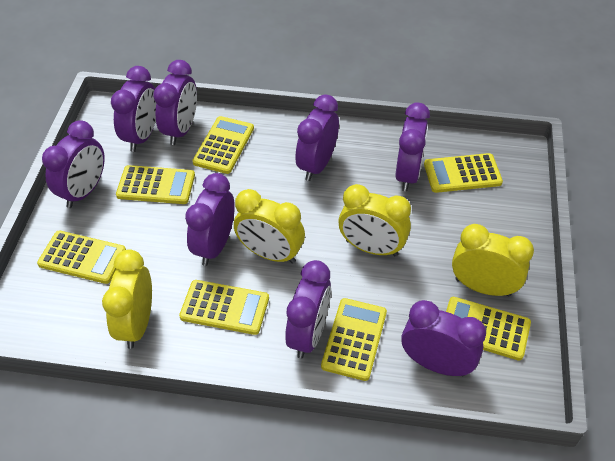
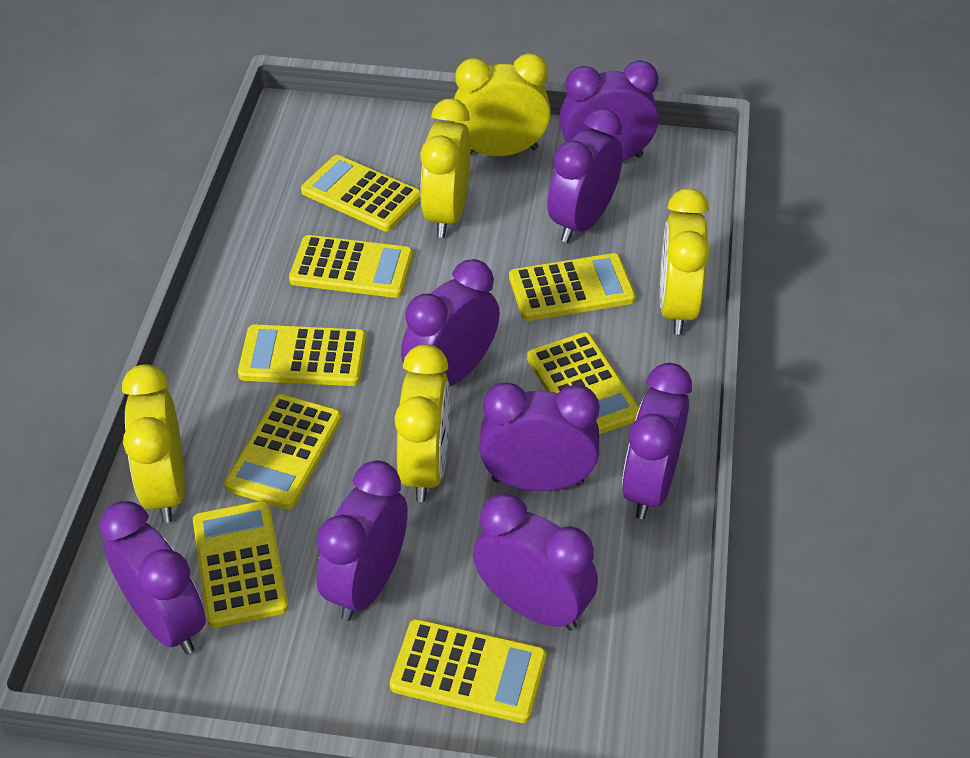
yellow calculator: [37,231,126,284] [116,165,195,204] [179,280,269,335] [192,116,254,174] [321,298,387,381] [424,153,503,193] [446,297,531,361] = 7 -> [193,501,289,628] [224,394,342,509] [238,324,366,386] [289,235,413,298] [301,155,421,231] [390,619,546,723] [509,253,636,321] [527,332,639,434] = 8
yellow clock: [102,249,152,349] [234,189,305,264] [338,184,411,256] [452,224,534,296] = 4 -> [122,364,185,523] [394,344,450,502] [420,98,471,238] [454,53,551,156] [660,188,710,335] = 5

